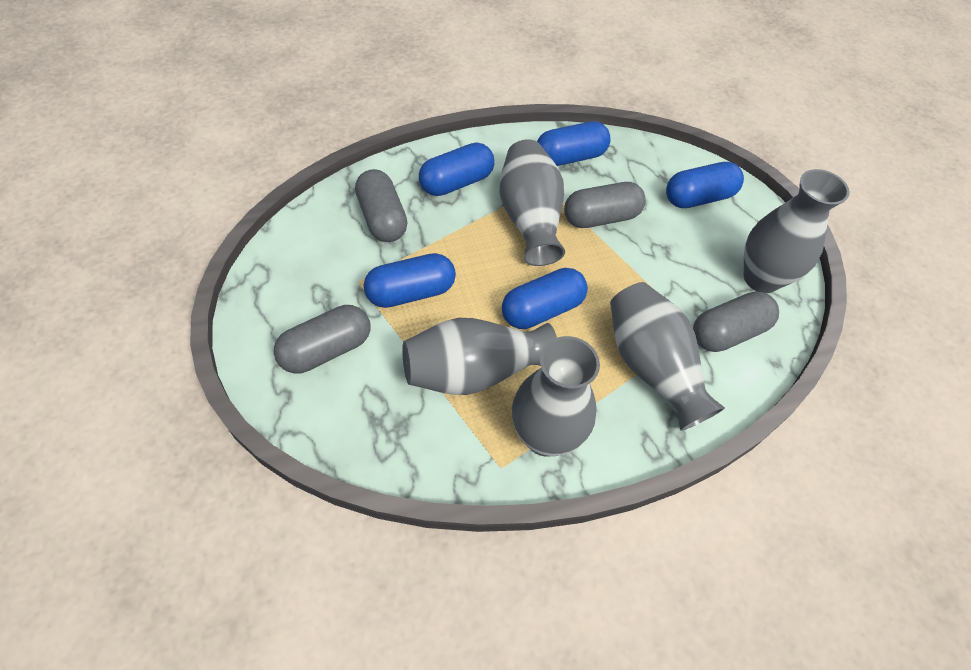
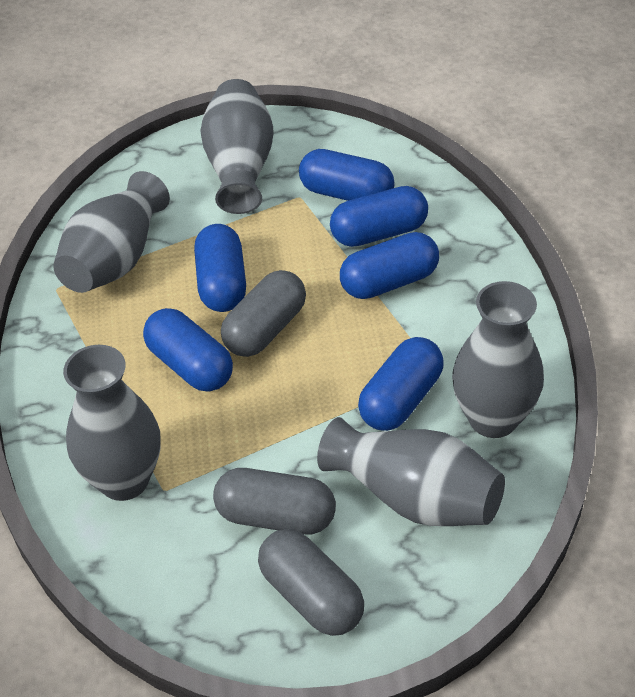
blue capsule: [364,253,456,308] [419,142,495,196] [502,268,588,329] [537,121,610,166] [666,162,744,208] = 5 -> [143,308,233,392] [194,224,246,312] [299,149,395,201] [330,186,428,247] [340,232,439,299] [358,337,444,431] = 6
grey capsule: [274,305,370,373] [355,169,407,242] [564,182,646,228] [693,291,779,352] = 4 -> [213,468,336,535] [221,270,306,357] [258,529,364,636] = 3

